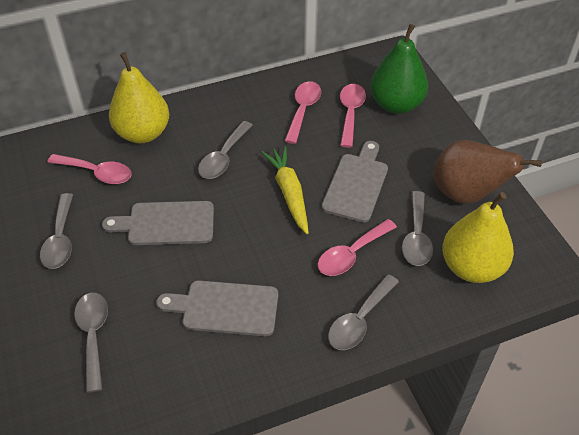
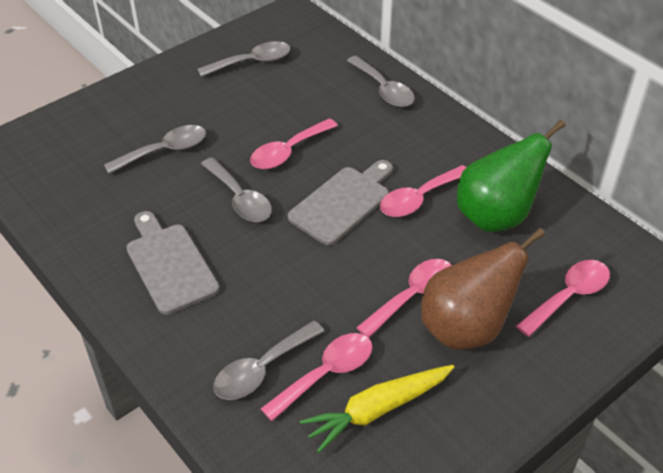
grey cutting board: [102,201,214,245] [157,280,278,336] [322,141,388,223] = 3 -> [126,211,220,315] [288,160,393,245] = 2
pink spoon: [47,154,132,184] [285,81,321,144] [318,219,397,276] [340,84,366,148] = 4 -> [250,118,338,169] [261,333,373,421] [356,259,452,338] [380,165,467,217] [516,260,610,337] = 5
yellow pear: [109,52,169,143] [442,192,514,283] = 2 -> none = 0

